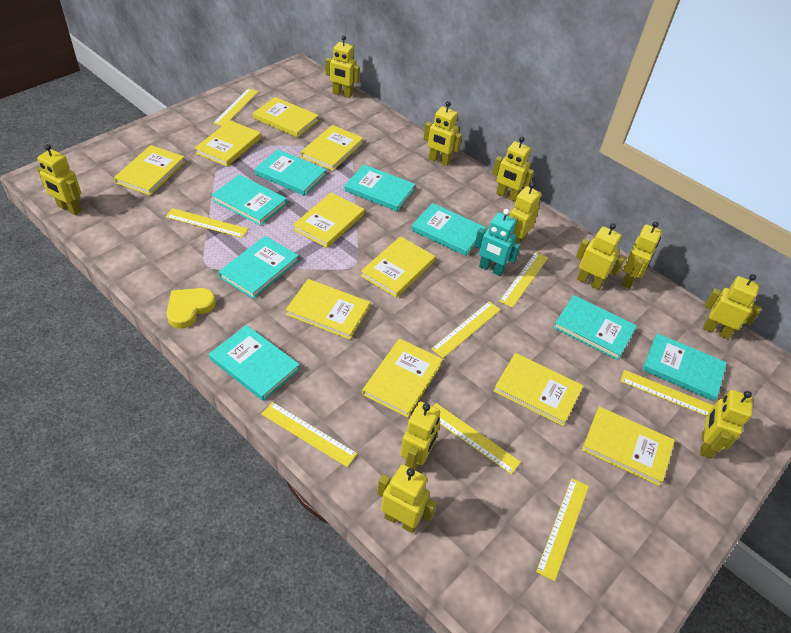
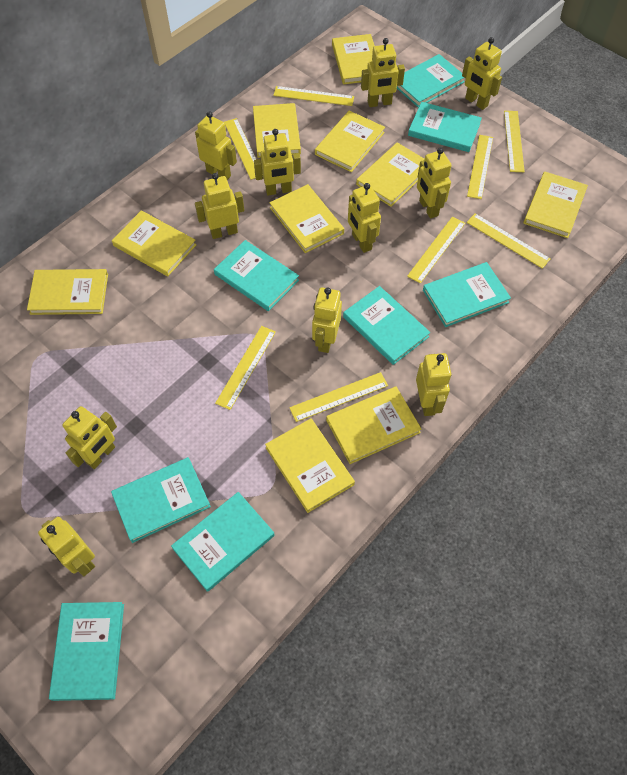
turquoise robot: [474,209,521,276] = 1 -> none = 0
yellow heart: [167,288,216,329] = 1 -> none = 0

